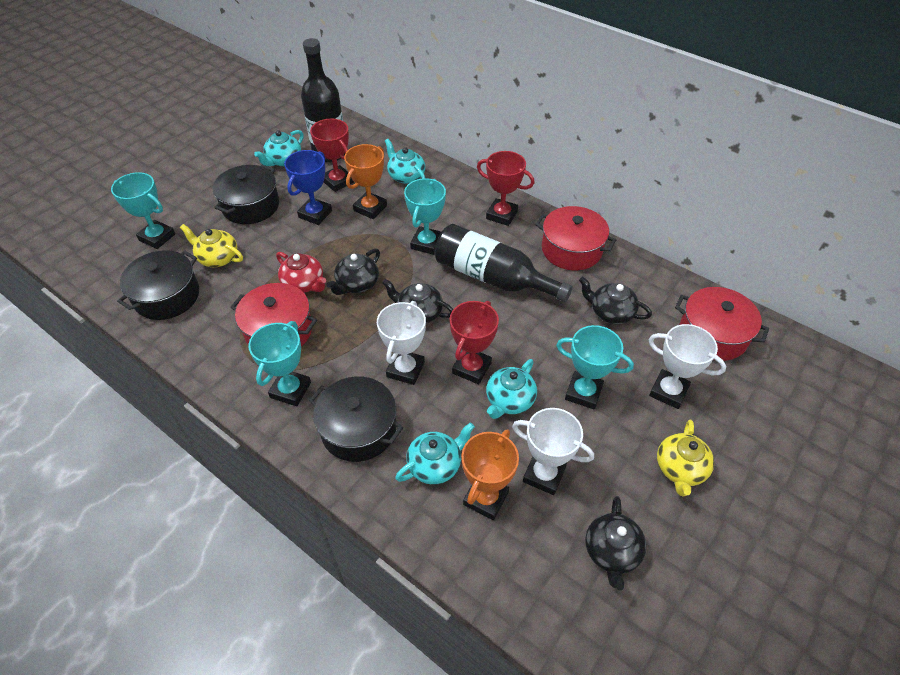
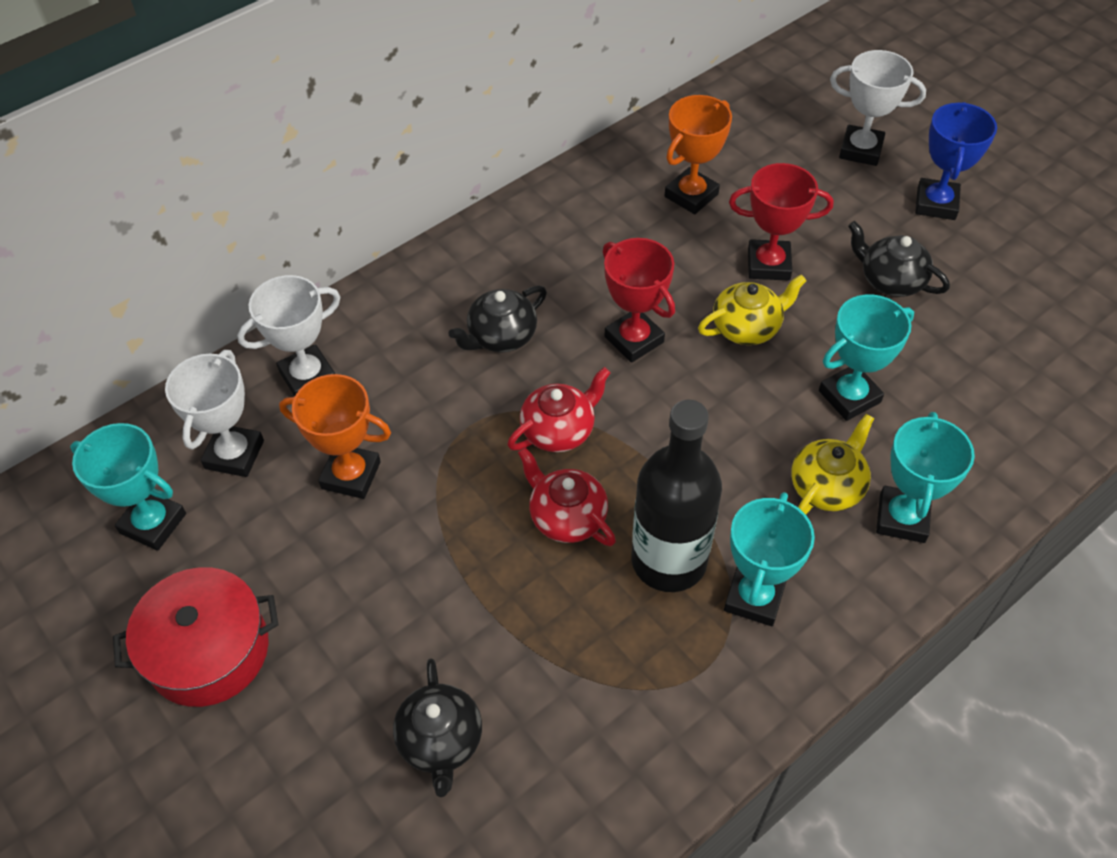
black bottle: [301,38,345,163] [435,224,573,302] = 2 -> [631,400,722,592] = 1
black pot: [117,250,199,320] [213,165,279,224] [309,376,404,462] = 3 -> none = 0
black teapot: [326,248,380,295] [382,279,453,323] [579,277,652,324] [585,496,646,590] = 4 -> [393,659,482,797] [448,286,547,352] [848,221,950,297] = 3
red pot: [231,283,317,346] [535,206,616,270] [675,287,769,361] = 3 -> [113,567,279,707] = 1
red teapot: [276,252,326,293] = 1 -> [507,367,611,452] [518,447,616,546] = 2
red trophy: [310,119,354,192] [450,301,499,384] [477,151,534,226] = 3 -> [603,238,675,363] [729,163,833,281] = 2
turquoise teapot: [254,130,304,166] [385,139,425,184] [395,422,475,485] [486,359,537,419] = 4 -> none = 0

